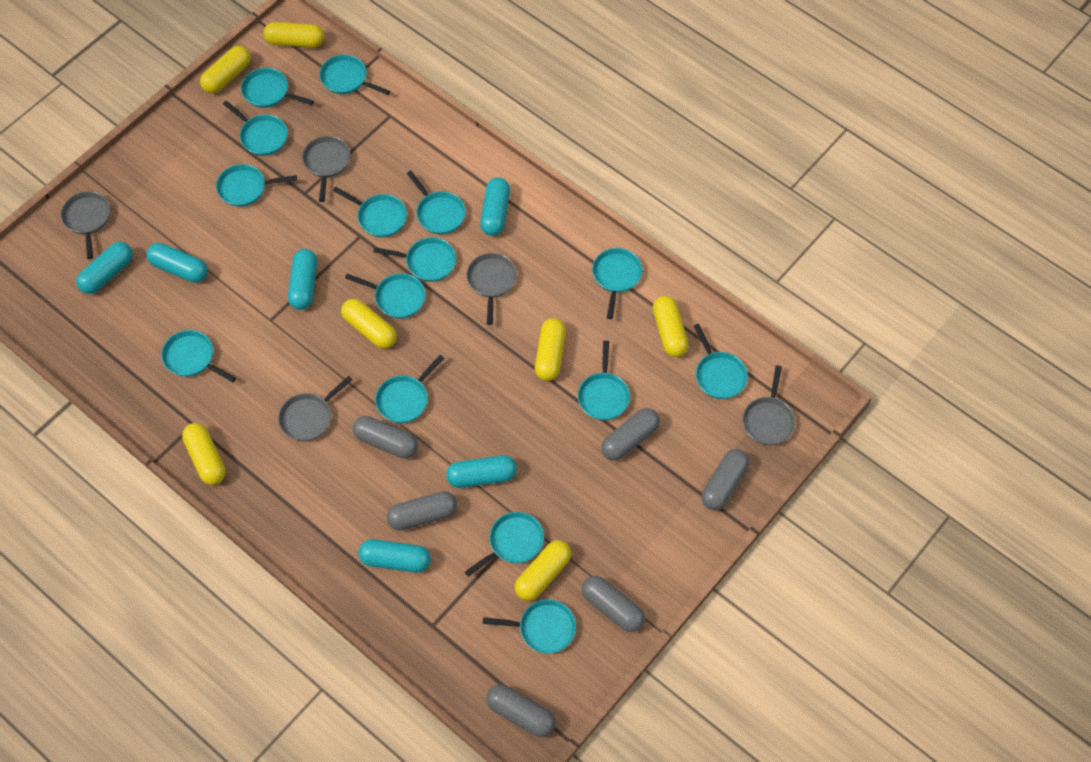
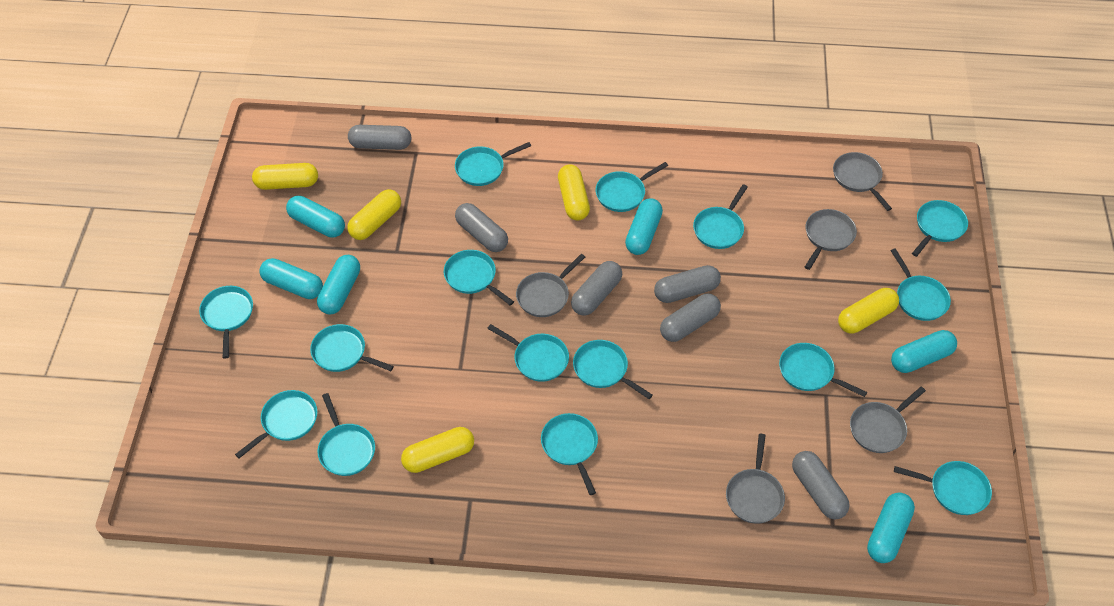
yellow capsule: [182,423,226,485] [200,46,251,93] [263,22,324,48] [341,299,397,349] [515,540,571,601] [535,318,566,381] [653,296,689,357] = 7 -> [252,163,318,190] [347,189,401,240] [401,427,474,473] [558,164,590,220] [838,288,899,333] = 5

